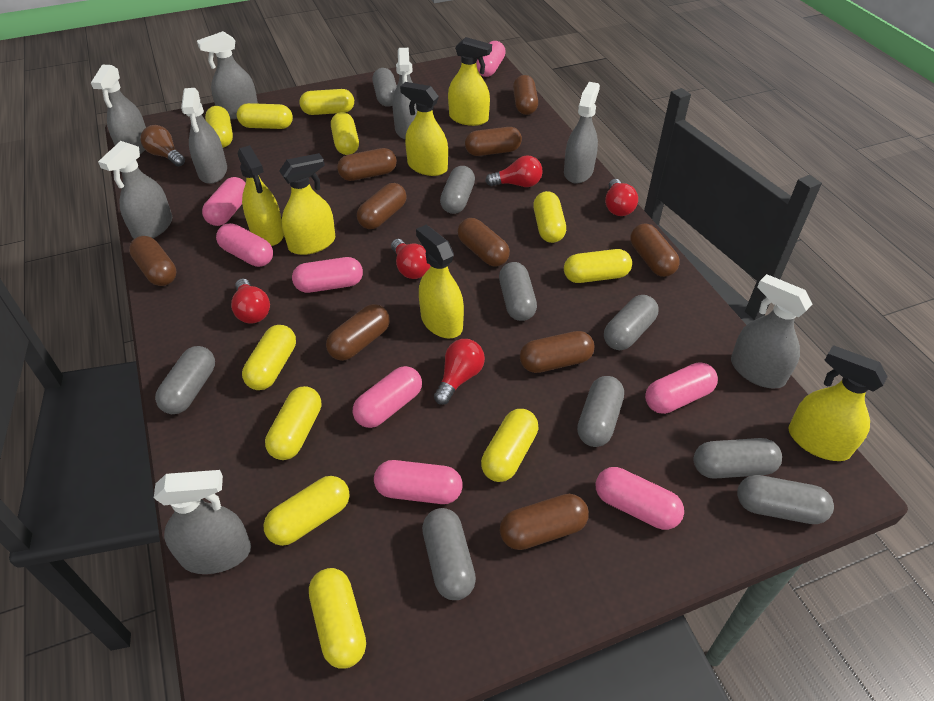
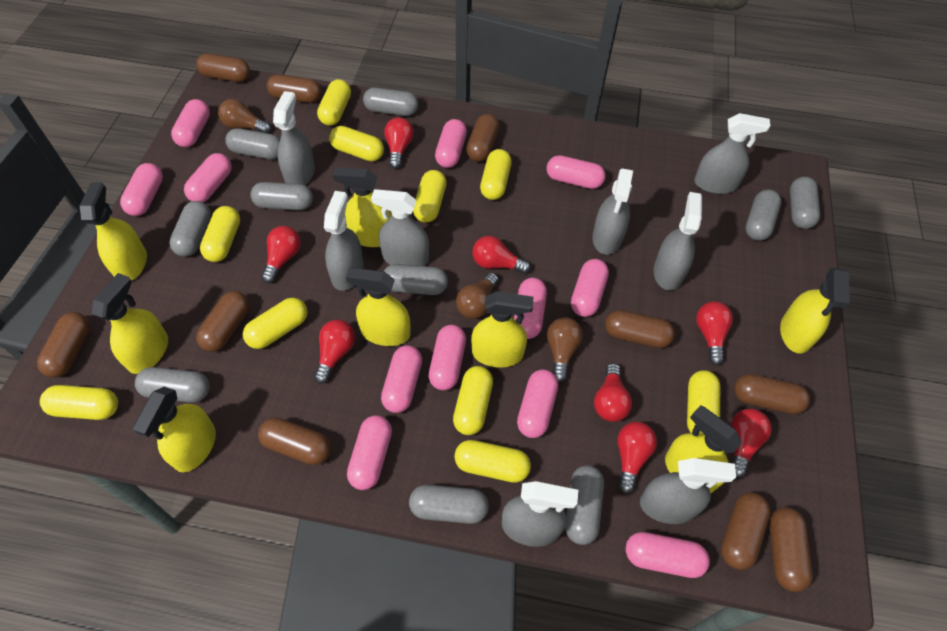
brown light bulb: [141,125,185,166] = 1 -> [218,99,271,133] [456,272,498,319] [547,317,583,382] = 3
grey capsule: [155,346,215,414] [372,68,397,107] [422,508,476,600] [440,166,475,214] [499,262,537,321] [577,376,624,447] [604,295,659,350] [694,438,782,479] [737,475,834,524] = 9 -> [135,367,210,402] [169,201,211,257] [225,128,280,159] [250,182,313,210] [363,88,418,116] [384,264,448,295] [409,485,489,524] [565,465,604,545] [746,190,781,241] [790,177,820,229] = 10
pink capsule: [202,177,246,226] [216,223,273,267] [292,257,363,293] [353,366,422,428] [374,460,463,504] [476,41,506,77] [596,467,684,530] [645,362,718,414] = 8 -> [120,163,163,216] [171,99,210,147] [184,153,232,202] [347,416,392,490] [381,345,422,413] [429,325,466,390] [435,119,467,168] [514,278,547,339] [517,369,558,438] [547,155,606,189] [571,259,609,317] [626,532,710,578] = 12
red light bulb: [231,279,270,324] [391,239,431,279] [434,339,485,405] [485,155,543,187] [605,179,638,216] = 5 -> [261,226,301,283] [314,320,355,384] [384,117,414,169] [472,236,531,274] [594,363,632,422] [617,422,657,494] [696,301,733,365] [731,409,772,478] = 8
yellow capsule: [205,106,233,148] [237,103,293,129] [242,325,296,390] [264,476,350,546] [265,386,321,460] [300,89,354,115] [309,568,366,668] [331,112,359,155] [481,409,538,482] [533,191,566,243] [564,249,632,283] = 11 -> [40,385,118,420] [200,206,240,262] [243,298,308,349] [317,79,351,126] [329,126,384,161] [413,170,447,222] [453,366,493,435] [454,440,531,483] [480,149,512,200] [687,370,720,435] = 10
yellow spray bottle: [238,145,284,246] [279,153,335,255] [400,82,448,176] [416,225,464,338] [448,37,492,126] [789,345,888,461] = 6 -> [80,182,147,281] [92,273,168,374] [133,387,216,472] [333,167,392,247] [346,268,411,346] [471,291,533,367] [665,405,742,493] [780,267,850,354] = 8

